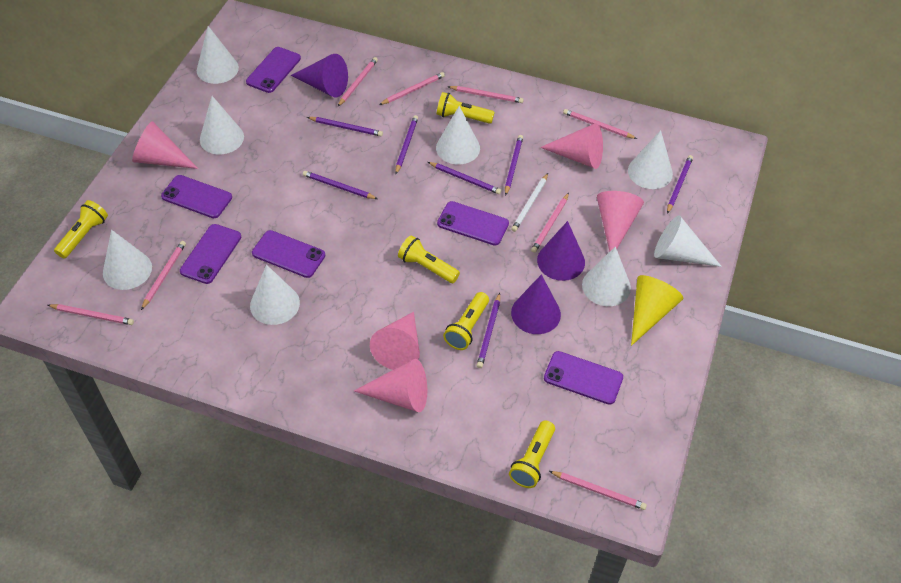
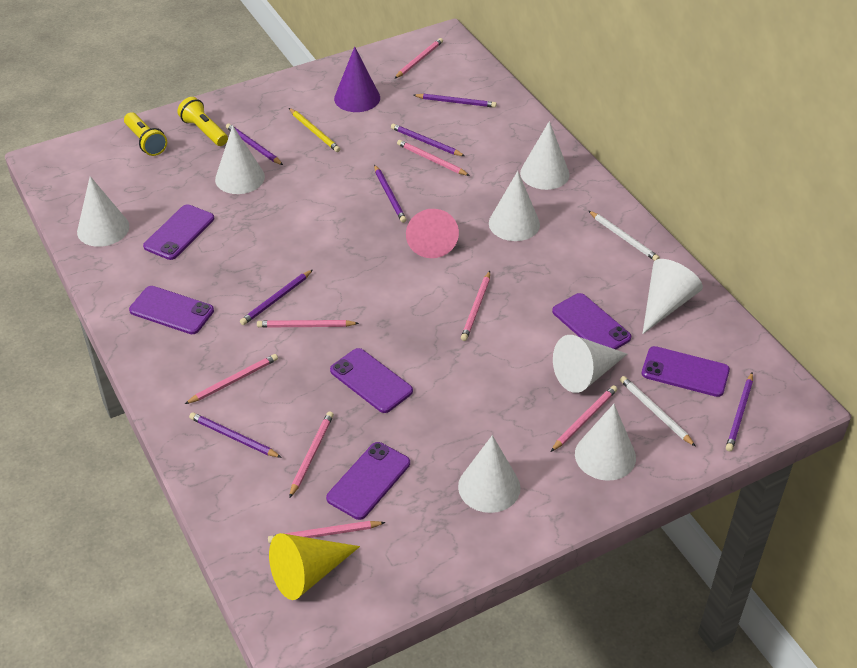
pink cone: [132,121,198,169] [354,359,427,412] [370,312,420,370] [540,123,603,169] [597,191,644,252] = 5 -> [406,209,459,258] = 1
purple cone: [291,54,348,97] [511,274,561,334] [537,221,585,281] = 3 -> [334,46,380,112] = 1
white pencil: [511,173,548,232] = 1 -> [589,211,660,261] [620,376,696,447] = 2
yellow flashlight: [54,200,108,258] [398,235,460,283] [437,92,494,124] [443,292,489,350] [509,420,555,488] = 5 -> [124,112,167,156] [177,97,228,146] = 2
yellow pencil: none = 0 -> [289,108,340,152] = 1

